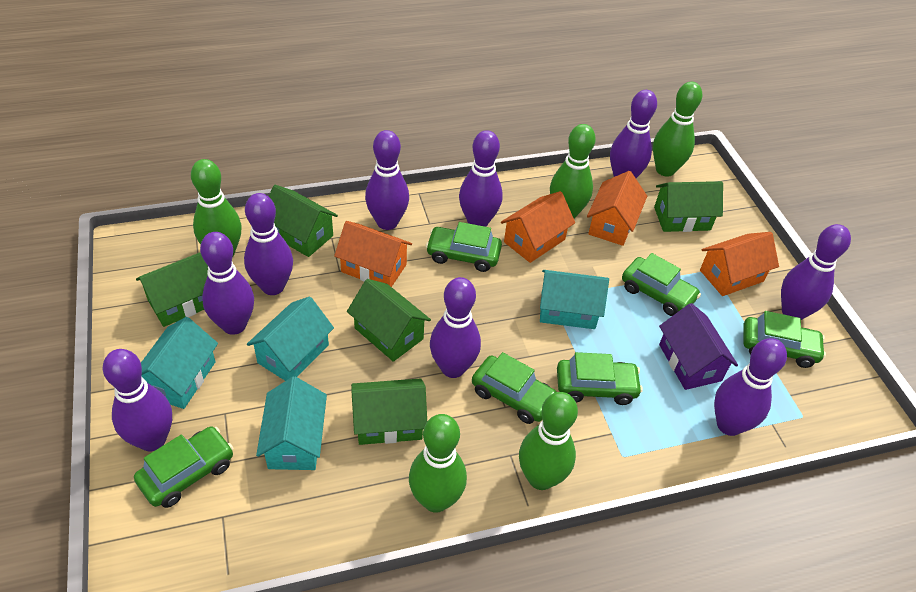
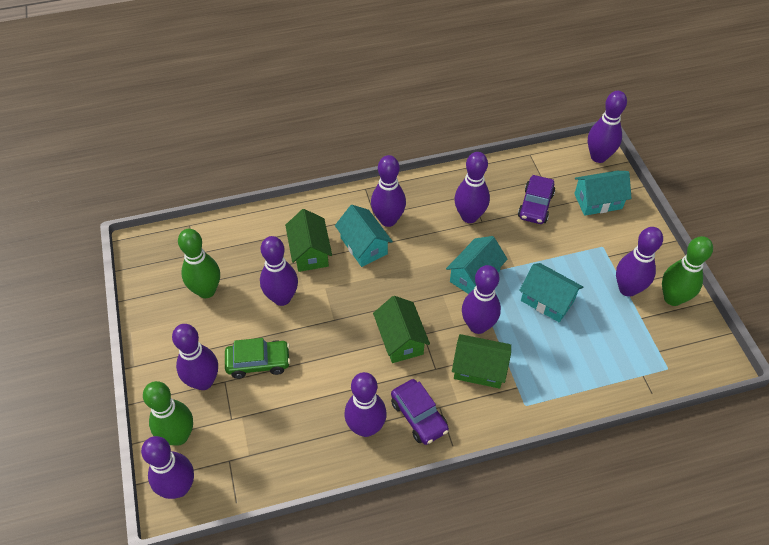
green bowling pin: [191,159,241,256] [409,414,467,513] [519,392,578,490] [550,124,596,219] [653,82,703,177] = 5 -> [143,381,193,446] [178,229,220,298] [662,236,713,306] = 3
green car: [134,427,233,508] [426,222,502,272] [472,352,557,424] [557,352,643,405] [622,253,701,316] [743,311,826,368] = 6 -> [225,338,290,379] = 1
green house: [136,252,208,327] [269,185,338,257] [347,279,431,362] [351,378,427,445] [654,181,723,232] = 5 -> [285,209,332,272] [373,296,430,363] [452,334,511,389] = 3
orange house: [334,221,412,287] [501,191,575,263] [587,171,647,246] [700,232,779,296] = 4 -> none = 0
purple car: none = 0 -> [391,379,449,445] [518,175,555,224] = 2
purple house: [659,303,738,390] = 1 -> none = 0

